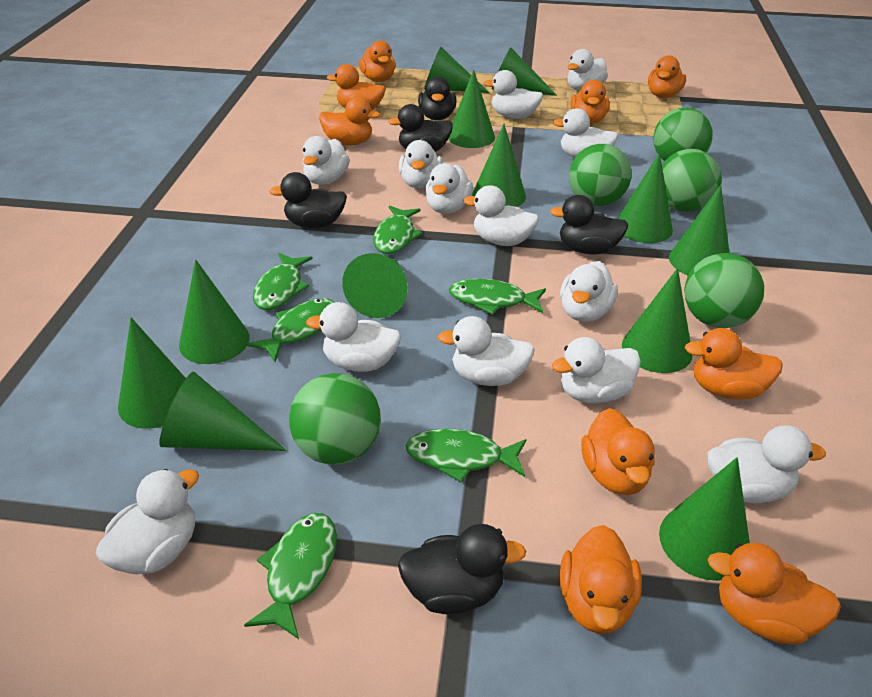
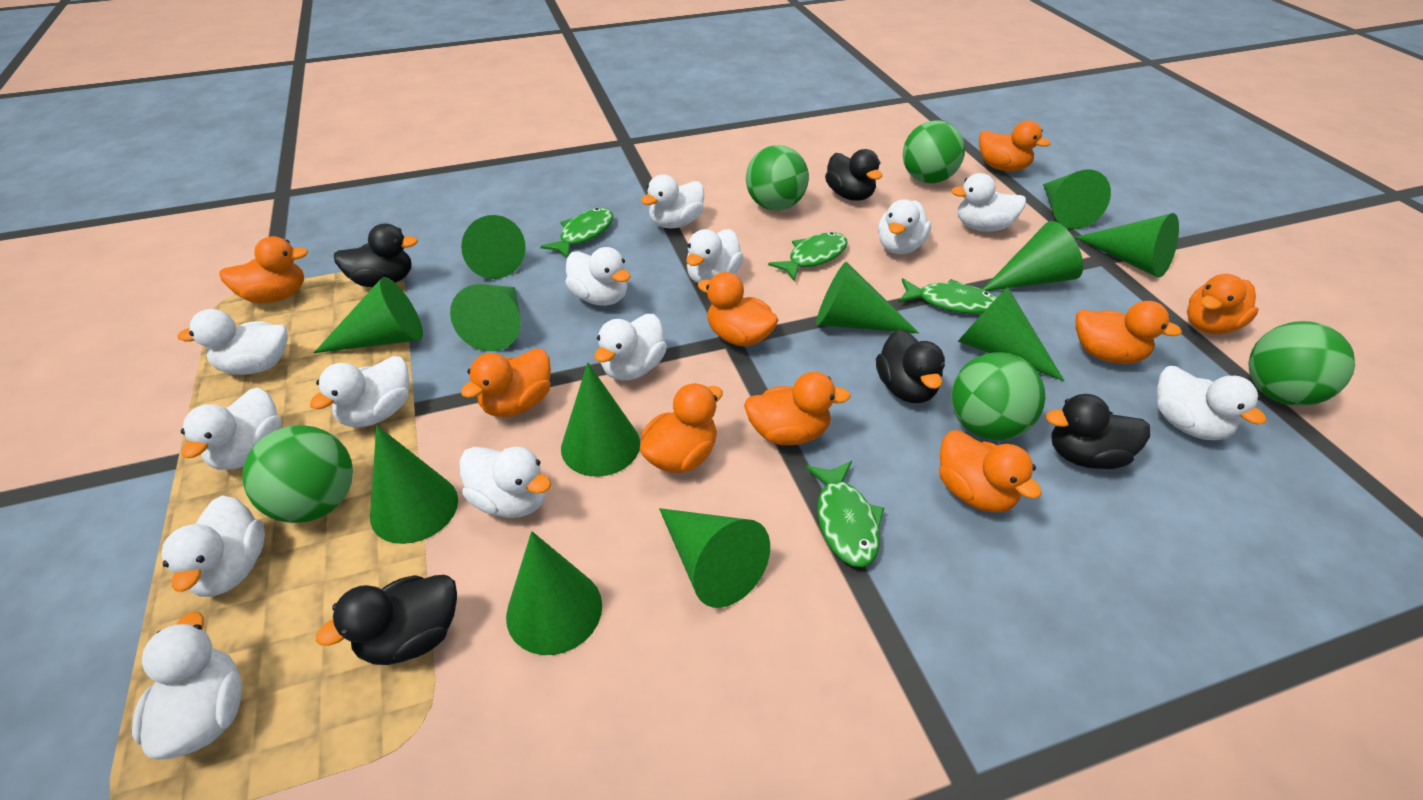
green fish: [244,513,337,639] [246,298,335,362] [253,253,313,310] [373,205,423,254] [406,428,526,483] [449,278,546,315] = 6 -> [540,208,613,258] [768,232,848,281] [805,461,884,567] [898,278,997,314] = 4

